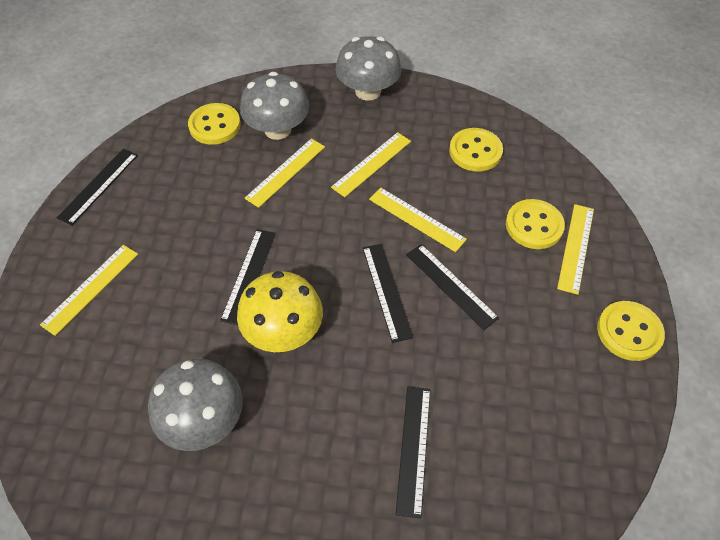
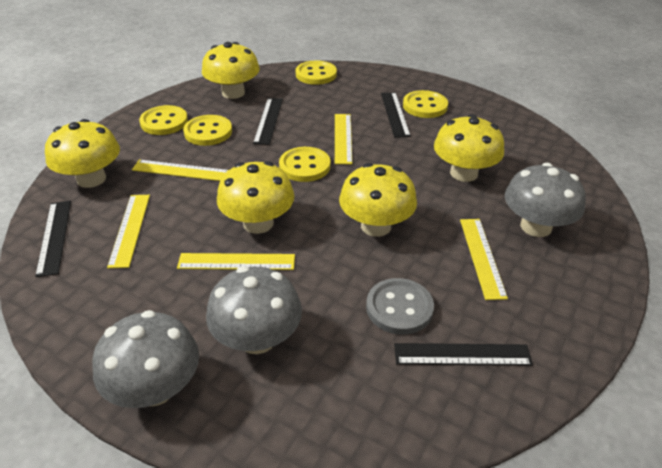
black ruler: [57,149,138,226] [220,229,276,325] [363,244,414,343] [396,387,430,518] [406,244,499,330] = 5 -> [35,201,71,277] [253,98,283,145] [381,92,411,138] [394,343,533,366] = 4
grey button: none = 0 -> [366,278,434,335] = 1
yellow button: [188,103,241,145] [449,128,503,171] [506,199,565,249] [597,301,665,361] = 4 -> [139,105,188,135] [183,115,232,146] [279,147,331,182] [296,61,337,85] [403,90,448,118] = 5
yellow mushroom: [237,271,323,352] = 1 -> [45,119,120,188] [202,42,260,99] [217,161,294,234] [339,163,417,237] [434,114,504,182] = 5

